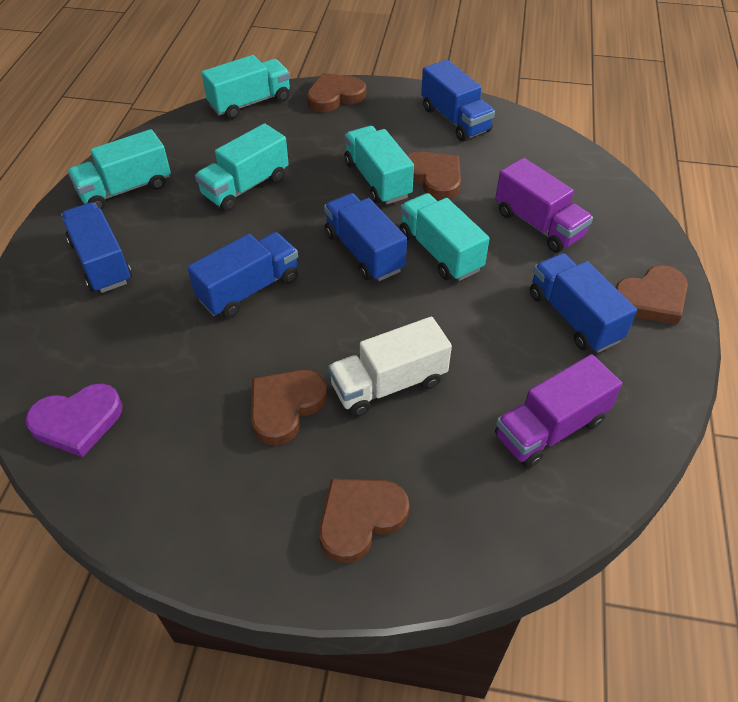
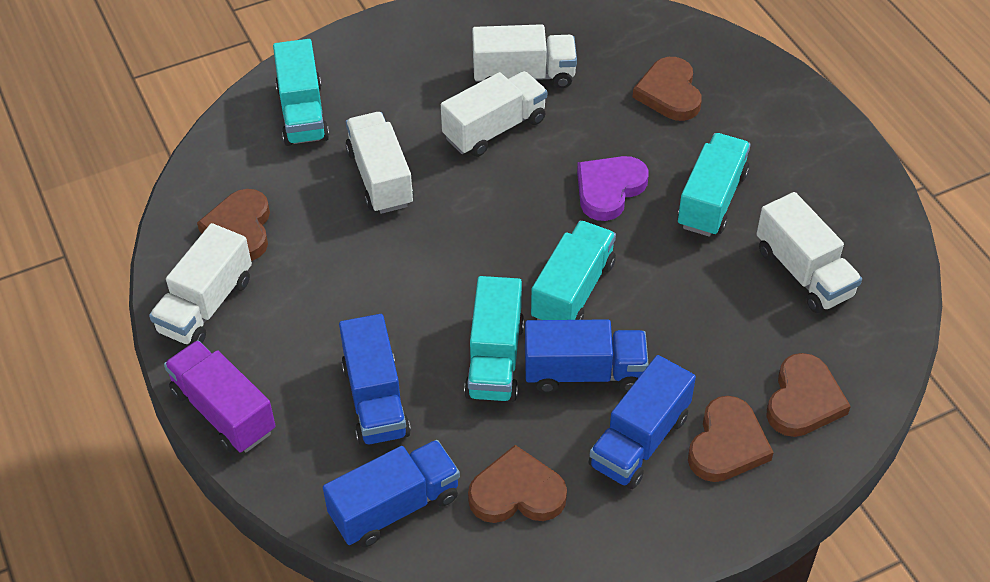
blue truck: [61,202,132,293] [187,232,298,318] [324,193,407,281] [421,59,495,142] [530,253,637,353] = 5 -> [323,440,460,547] [339,314,411,446] [525,319,649,393] [588,355,696,489] = 4
purple truck: [495,158,593,253] [495,354,622,468] = 2 -> [164,340,276,453] = 1
turquoise truck: [67,129,171,210] [195,123,289,211] [201,55,290,119] [344,126,414,204] [400,193,490,281] = 5 -> [273,39,329,146] [464,276,524,402] [531,221,616,320] [678,133,751,237] = 4
white truck: [328,317,452,417] = 1 -> [149,223,252,345] [346,112,413,214] [441,71,547,157] [472,24,577,88] [756,192,862,313] = 5

